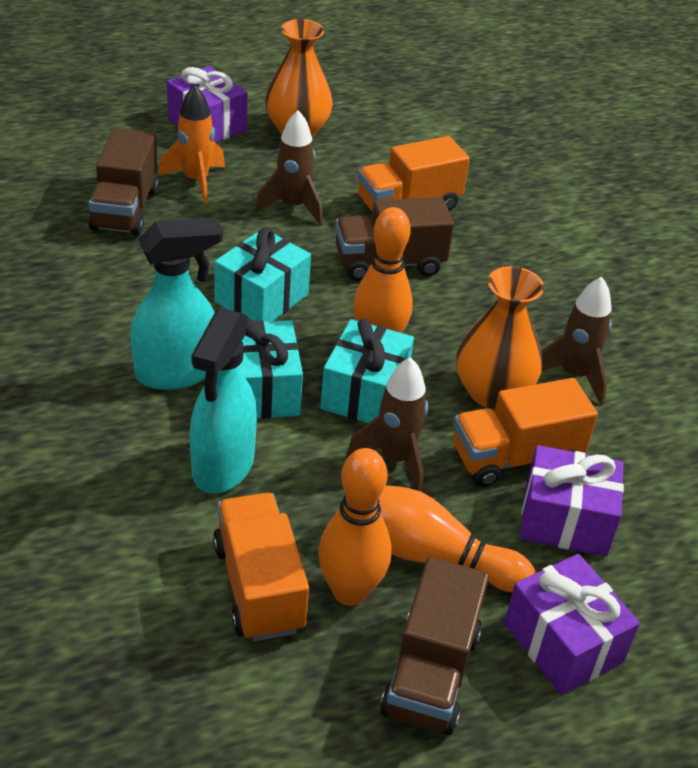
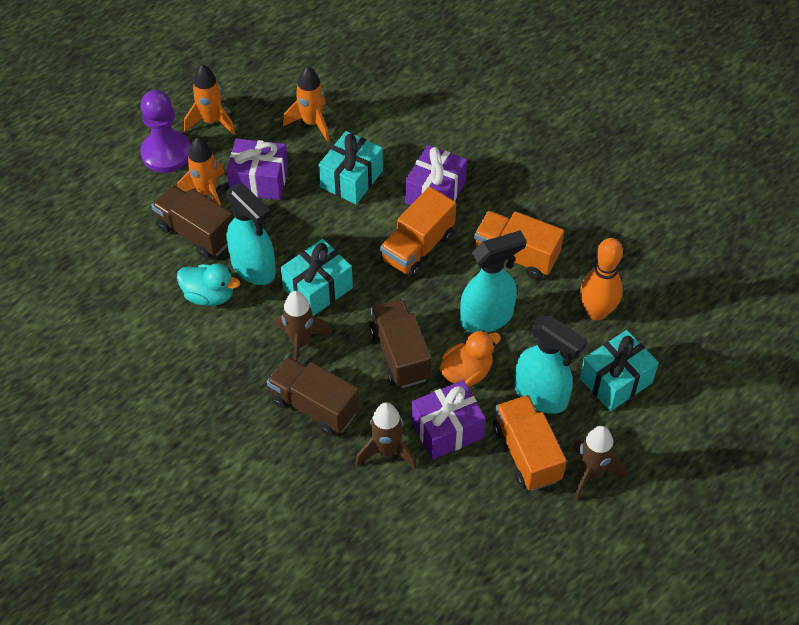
orange bowling pin: [318,448,392,606] [353,207,413,333] [379,485,535,592] = 3 -> [580,238,623,320] = 1
orange duck: none = 0 -> [440,330,501,387] = 1
orange rocket: [158,84,225,204] = 1 -> [177,137,225,206] [184,64,235,135] [283,66,329,142] = 3
orange vase: [265,19,333,137] [456,266,544,409] = 2 -> none = 0
purple pawn: none = 0 -> [140,90,191,173] = 1
turquoise duck: none = 0 -> [177,264,240,306] = 1
turquoise spray bottle: [131,218,223,390] [190,308,257,494] = 2 -> [226,183,276,285] [460,230,527,333] [515,315,587,414] = 3

